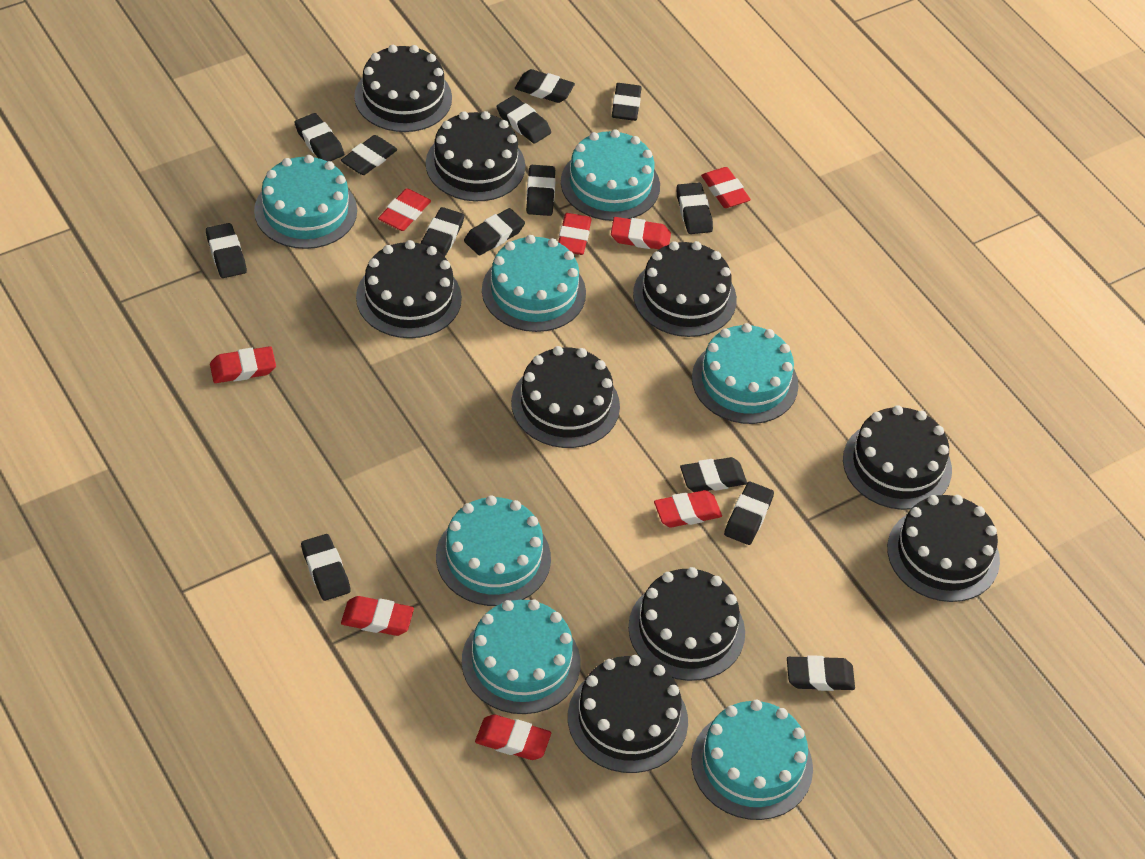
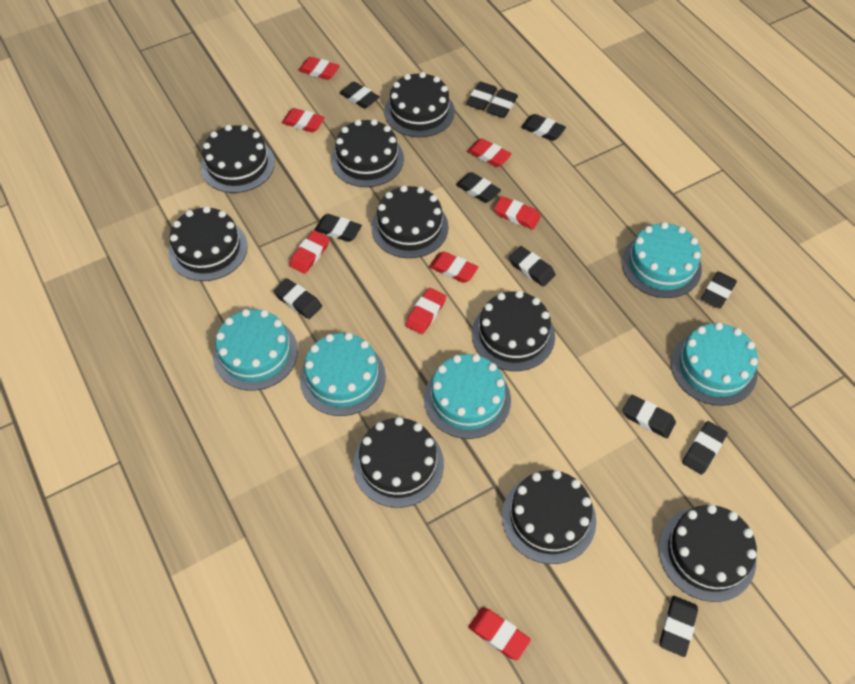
black eraser: [206,223,247,278] [294,113,344,161] [301,534,351,601] [341,135,397,175] [420,207,464,256] [464,208,525,255] [496,95,551,144] [515,69,575,103] [526,165,556,216] [612,83,642,121] [676,183,713,234] [680,457,747,492] [724,482,774,545] [787,655,855,691] = 14 -> [274,278,322,319] [315,214,362,242] [340,81,379,109] [456,172,501,203] [466,82,497,110] [487,89,518,118] [509,246,556,287] [521,114,566,141] [622,395,676,438] [660,596,698,657] [682,421,728,475] [701,272,737,308] = 12
turquoise cake: [254,155,357,249] [436,495,551,606] [462,599,581,714] [482,235,586,332] [561,129,660,221] [691,700,813,820] [692,323,798,424] = 7 -> [213,309,298,391] [300,332,386,416] [424,354,511,439] [622,222,702,298] [671,322,758,406] = 5

